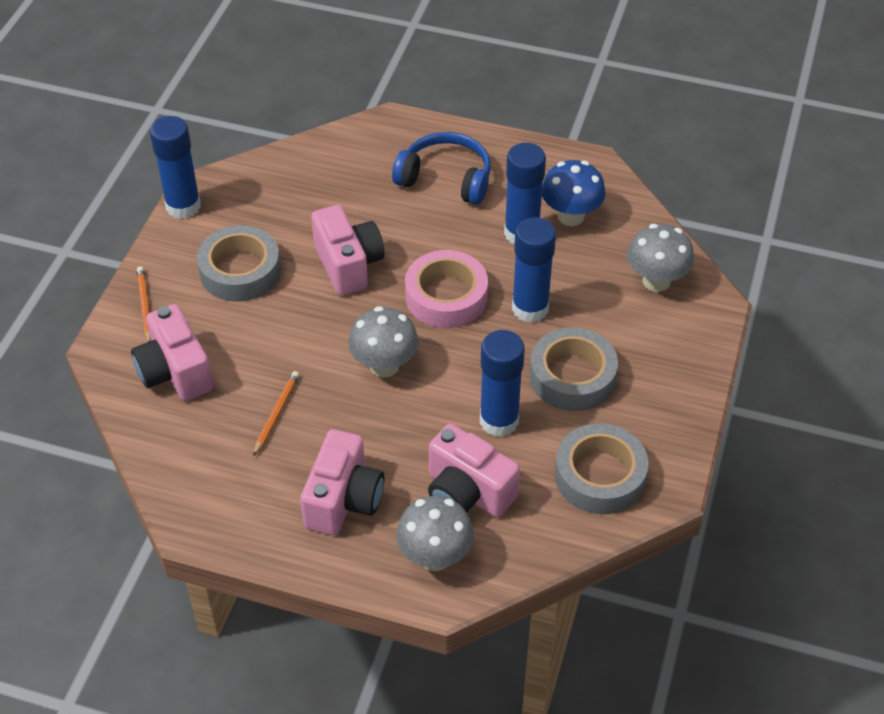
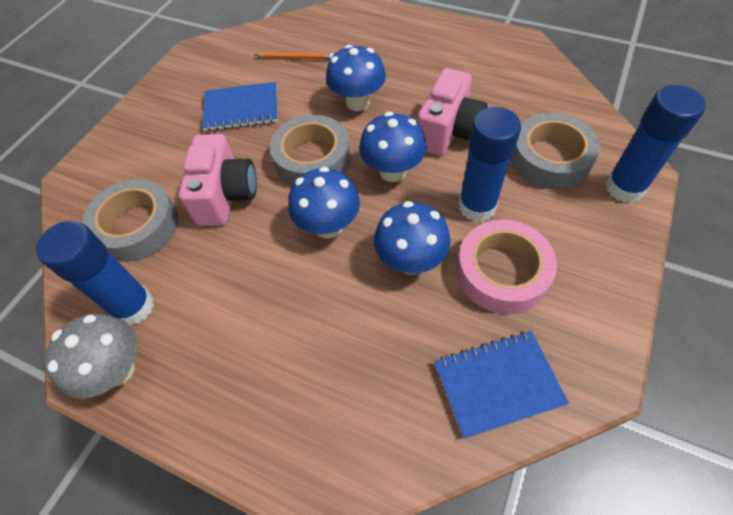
blue glue stick: [150,116,201,219] [480,330,525,437] [504,143,546,244] [512,217,556,323] = 4 -> [36,221,154,326] [458,107,521,222] [605,85,706,203] = 3
blue headphones: [392,132,491,205] = 1 -> none = 0
blue mushroom: [542,160,606,226] = 1 -> [288,167,360,239] [326,45,386,111] [359,112,427,182] [374,201,451,274] = 4
blue notebook: none = 0 -> [202,82,278,131] [434,331,569,439] = 2
grey mushroom: [348,306,419,378] [396,496,474,571] [627,224,694,292] = 3 -> [44,313,138,399] = 1
orange pencil: [137,266,151,342] [253,371,299,456] = 2 -> [255,52,334,60] = 1
pink camera: [131,304,213,401] [300,429,384,535] [311,205,385,296] [428,424,520,517] = 4 -> [179,134,257,226] [417,68,487,156] = 2

